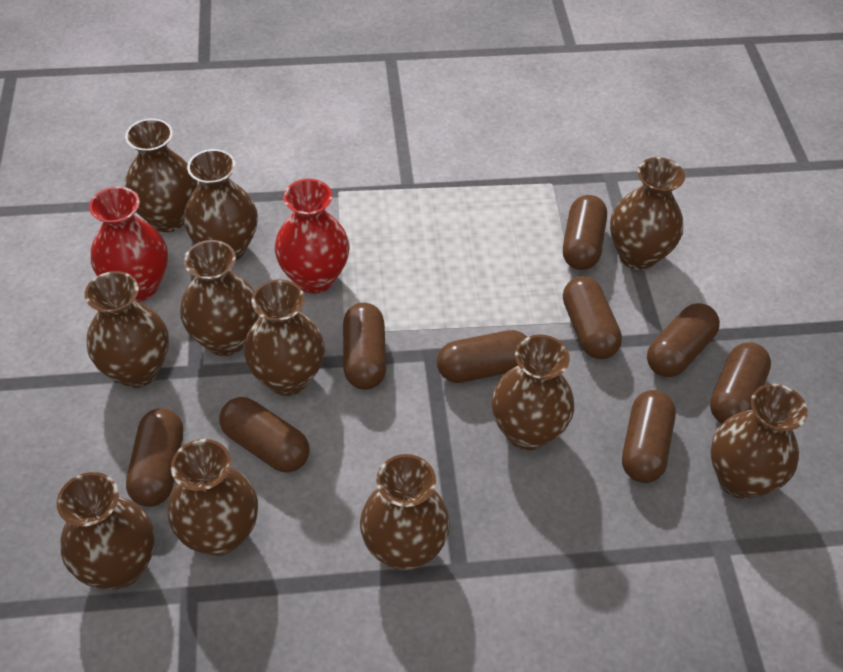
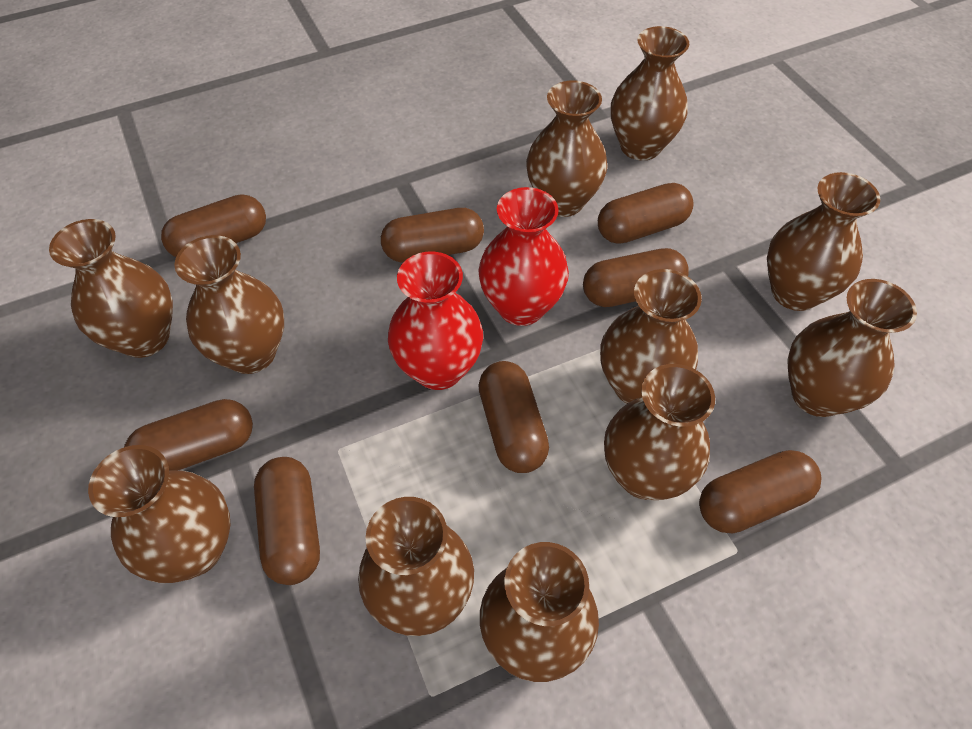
brown capsule: [126,408,183,507] [219,397,310,473] [343,302,386,390] [437,330,527,383] [563,195,607,270] [563,276,622,359] [622,390,676,483] [647,303,720,377] [710,342,771,424] = 9 -> [124,399,253,471] [161,194,266,257] [254,457,320,585] [381,208,484,263] [478,361,549,473] [583,248,689,307] [598,183,693,244] [699,450,821,533] = 8

